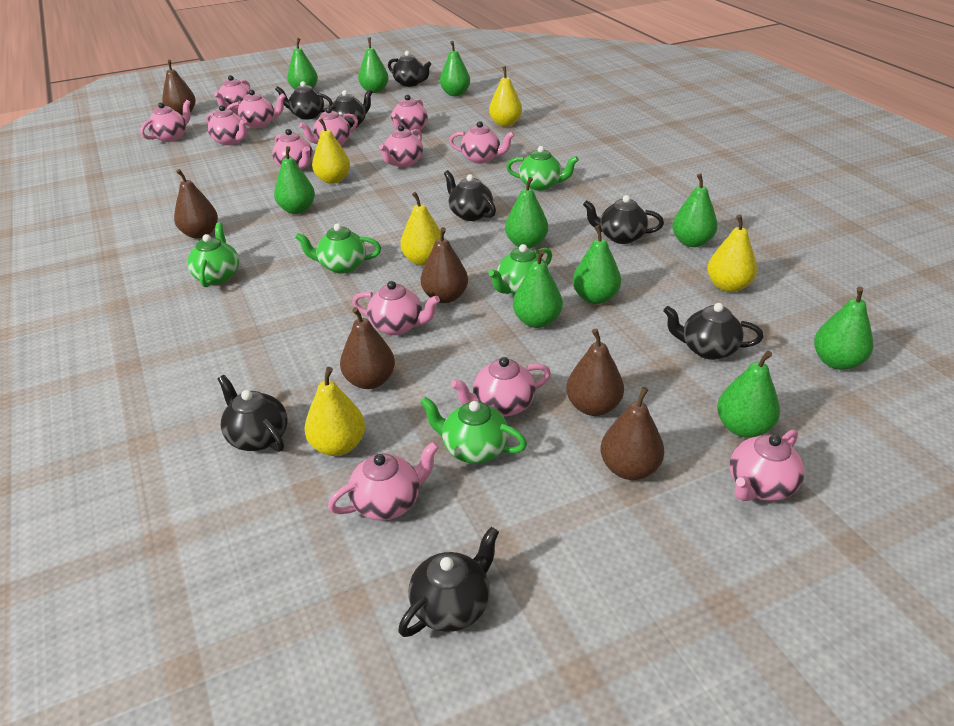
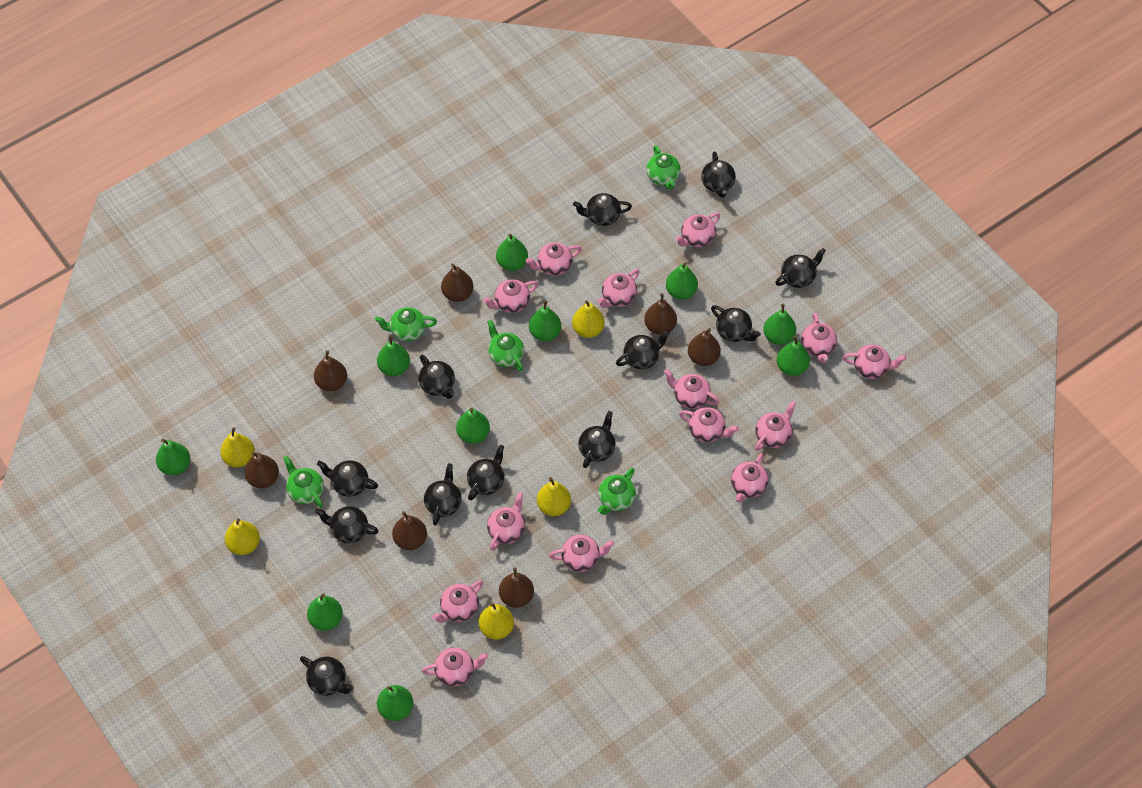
black teapot: [218,375,287,452] [275,81,333,120] [324,89,372,128] [388,51,431,87] [398,527,499,637] [444,170,496,221] [583,195,664,244] [663,303,763,360] = 8 -> [300,656,353,696] [315,506,378,543] [317,460,378,497] [418,354,455,399] [424,463,462,526] [467,445,504,501] [573,193,632,226] [578,411,616,468] [616,330,670,369] [701,151,736,198] [711,305,761,342] [775,248,826,288] = 12
brown pear: [162,60,196,115] [174,169,218,239] [340,307,395,389] [421,227,468,303] [566,329,624,416] [601,387,664,480] = 6 -> [244,451,279,488] [314,350,347,391] [392,511,427,550] [441,263,473,302] [499,567,534,608] [644,293,677,335] [688,328,721,366] = 7
pink teapot: [140,100,191,142] [206,105,247,145] [214,75,250,113] [226,89,286,128] [272,129,313,170] [299,107,358,146] [328,442,439,520] [352,281,440,335] [379,125,423,167] [391,95,428,134] [449,121,515,164] [451,357,551,417] [730,429,805,501] = 13 -> [422,647,488,686] [432,580,483,623] [483,279,538,313] [487,492,525,550] [526,242,582,276] [549,535,614,572] [598,269,639,308] [664,369,720,409] [675,213,720,247] [679,407,739,442] [731,453,769,503] [755,401,796,451] [801,313,837,363] [843,345,906,379] = 14

